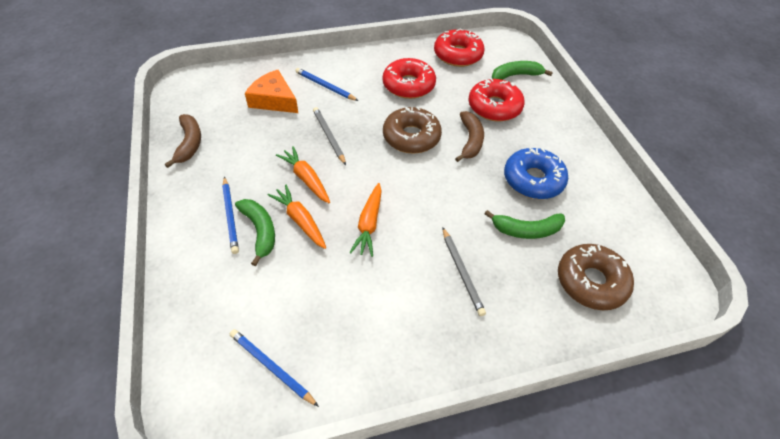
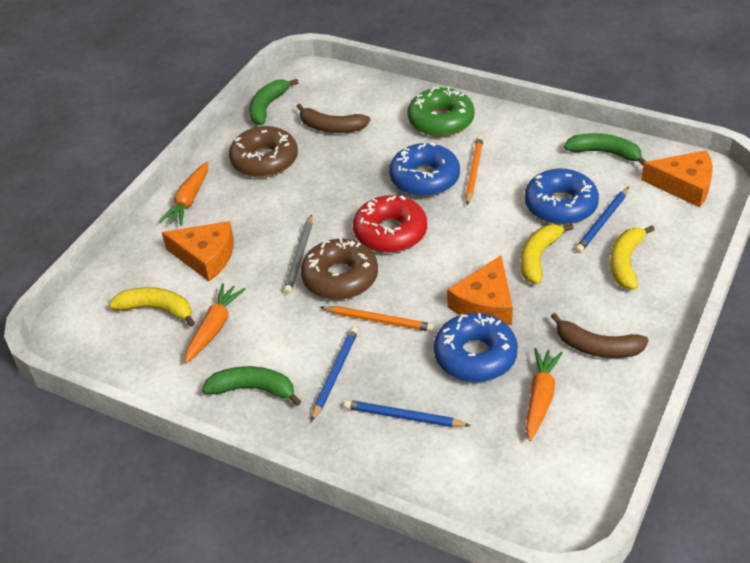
blue donut: [504,148,568,199] = 1 -> [389,142,460,197] [434,313,518,382] [524,168,599,225] = 3
green donut: none = 0 -> [407,87,475,137] = 1
grey pencil: [313,107,346,165] [442,227,486,316] = 2 -> [284,214,312,294] = 1
orange cheese: [245,69,298,113] = 1 -> [162,221,234,281] [447,256,513,325] [641,150,713,208] = 3
orange pencil: none = 0 -> [320,306,435,332] [465,136,483,205] = 2
red donut: [383,58,436,99] [434,28,485,67] [468,78,525,121] = 3 -> [353,195,427,253] = 1
yellow banana: none = 0 -> [109,287,195,327] [521,224,574,284] [610,225,655,290] = 3

